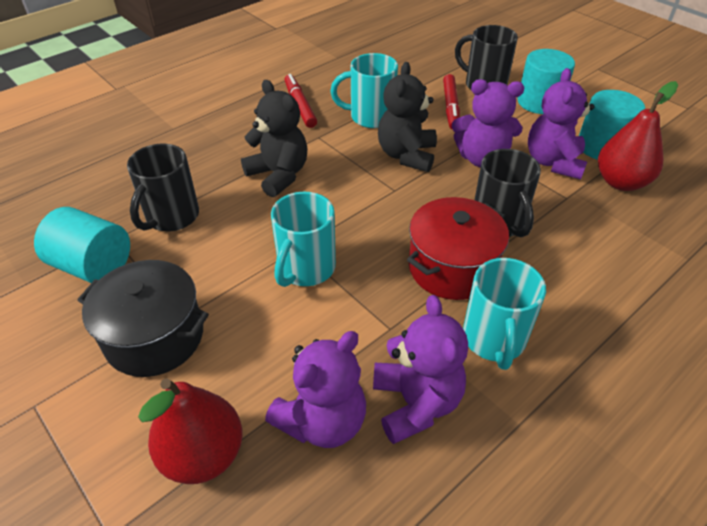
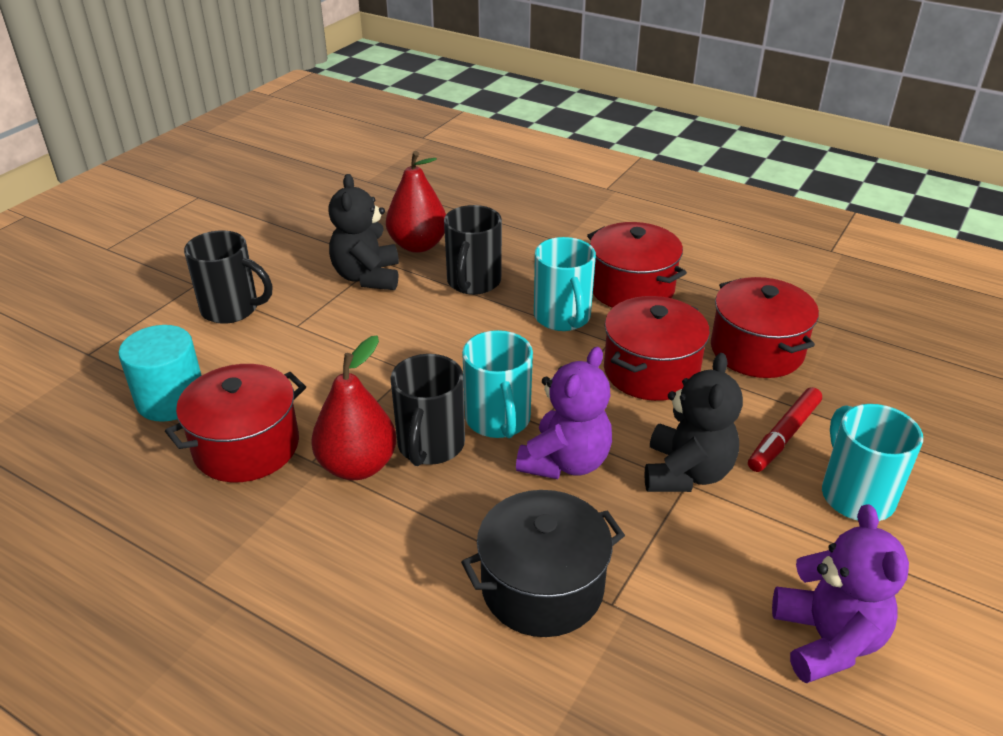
purple teddy bear: [265,331,366,448] [373,295,468,444] [452,79,524,167] [528,68,594,179] = 4 -> [516,347,612,479] [772,504,909,683] = 2
red marker: [284,74,317,128] [443,74,460,130] = 2 -> [748,387,822,472] = 1
red pot: [407,197,509,300] = 1 -> [165,364,306,482] [587,222,687,308] [604,296,710,401] [711,277,819,378] = 4
turquoise cylinder: [34,207,130,283] [518,49,575,114] [579,90,645,160] = 3 -> [119,325,202,422] = 1

